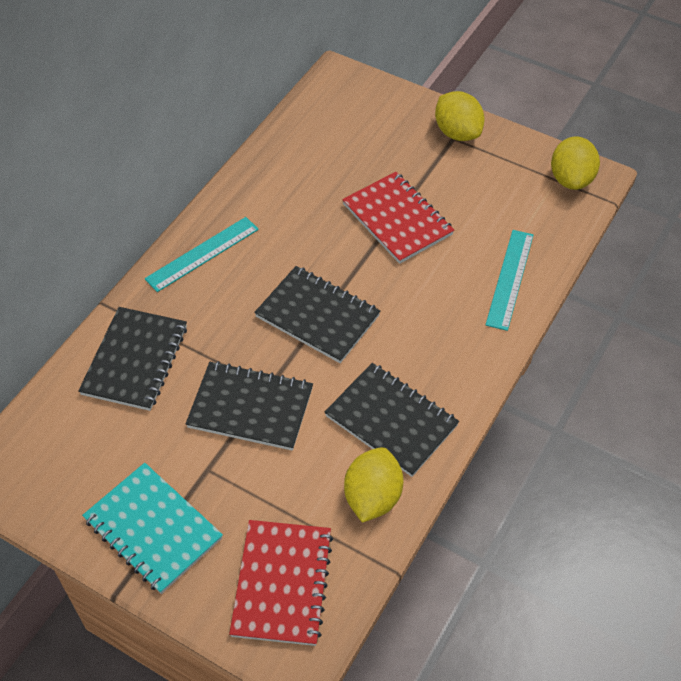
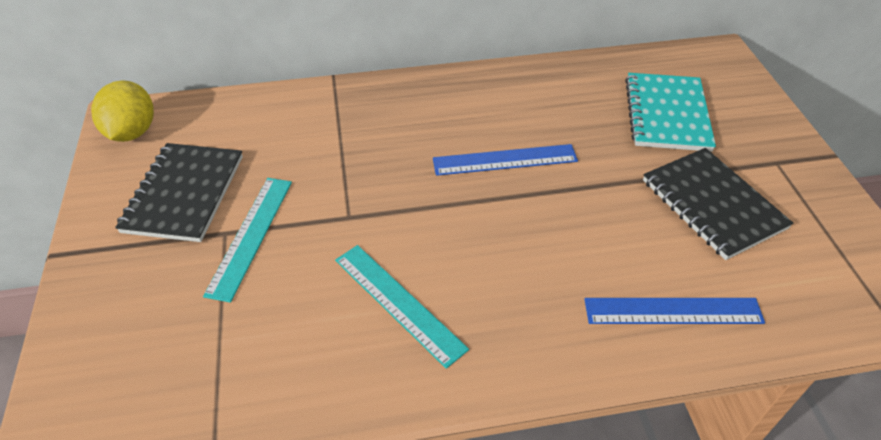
black notebook: [78,307,187,411] [186,361,313,451] [254,266,380,363] [325,363,459,477] = 4 -> [115,143,243,242] [643,148,793,260] = 2
blue ruler: none = 0 -> [433,144,578,176] [585,298,765,324] = 2
red notebook: [229,520,333,646] [342,172,454,264] = 2 -> none = 0
yellow lemon: [344,447,403,523] [435,91,484,141] [551,137,600,190] = 3 -> [91,81,154,142] = 1

